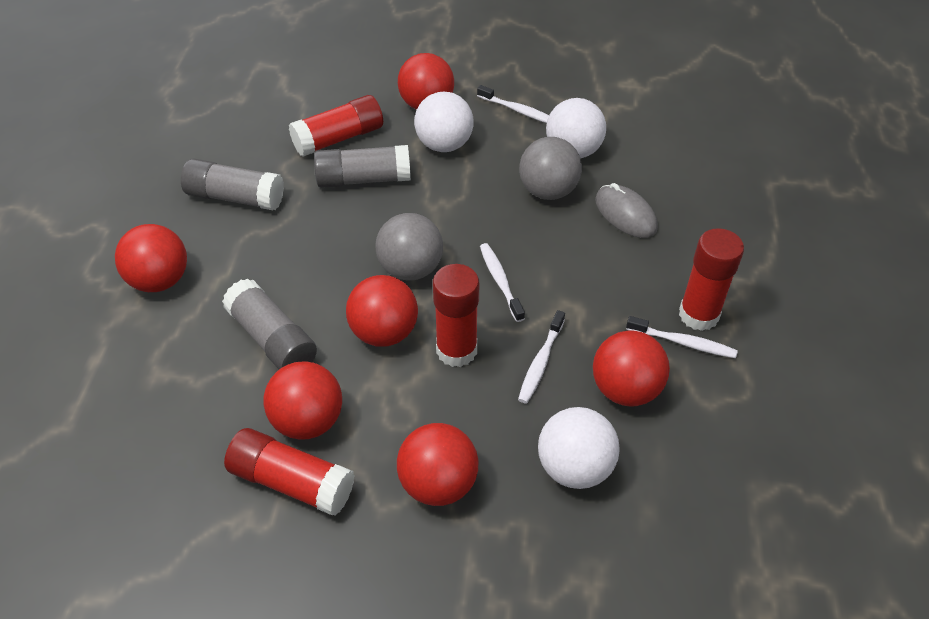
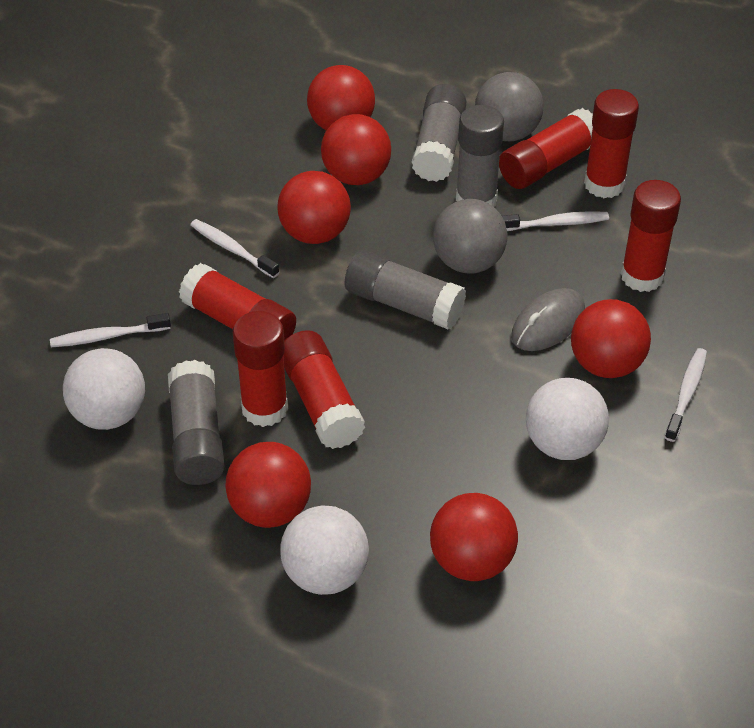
grey glue stick: [181,158,284,210] [222,278,317,369] [314,145,411,188] = 3 -> [168,360,225,485] [345,250,466,329] [412,84,466,182] [456,105,504,207] = 4
red glue stick: [224,428,355,516] [289,95,383,157] [433,264,479,367] [679,228,744,331] = 4 -> [179,263,296,341] [233,311,288,427] [283,330,365,449] [499,108,593,189] [584,89,639,198] [621,180,681,292] = 6

